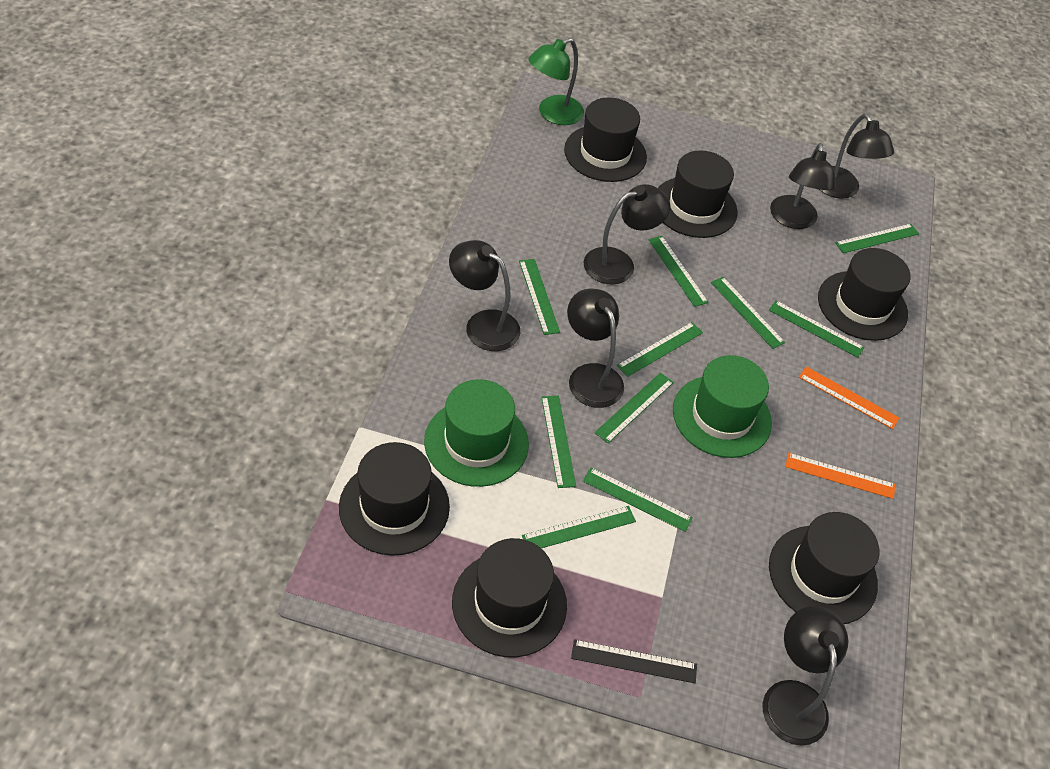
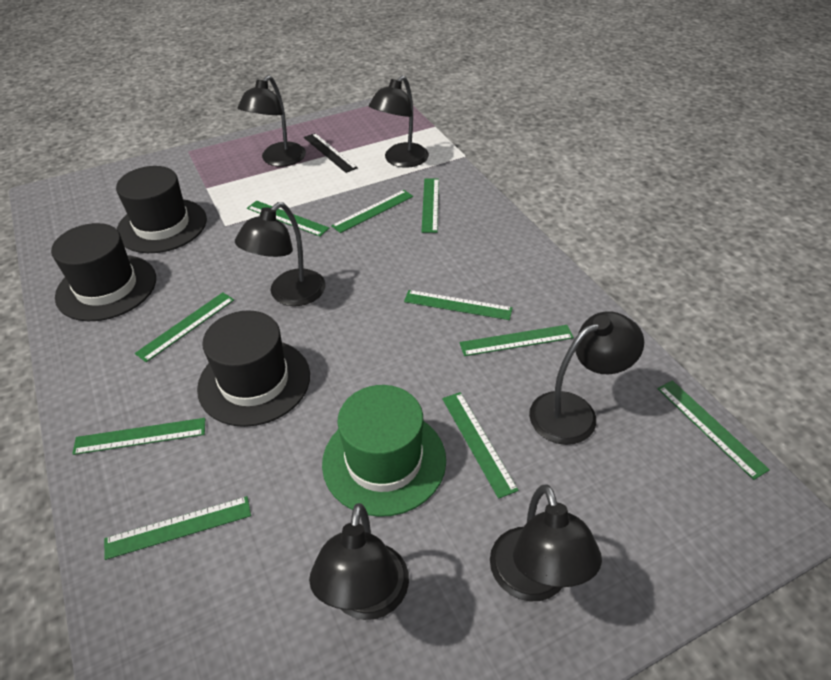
black hat: [339,442,450,556] [452,538,567,657] [564,98,647,182] [658,151,738,238] [769,512,879,624] [818,248,911,341] = 6 -> [51,223,156,321] [116,166,207,253] [197,310,310,427] = 3
green hat: [424,379,529,487] [673,355,772,458] = 2 -> [322,385,446,517] = 1
green lamp: [528,38,584,125] = 1 -> none = 0
orange ruler: [785,453,895,499] [799,367,899,429] = 2 -> none = 0

